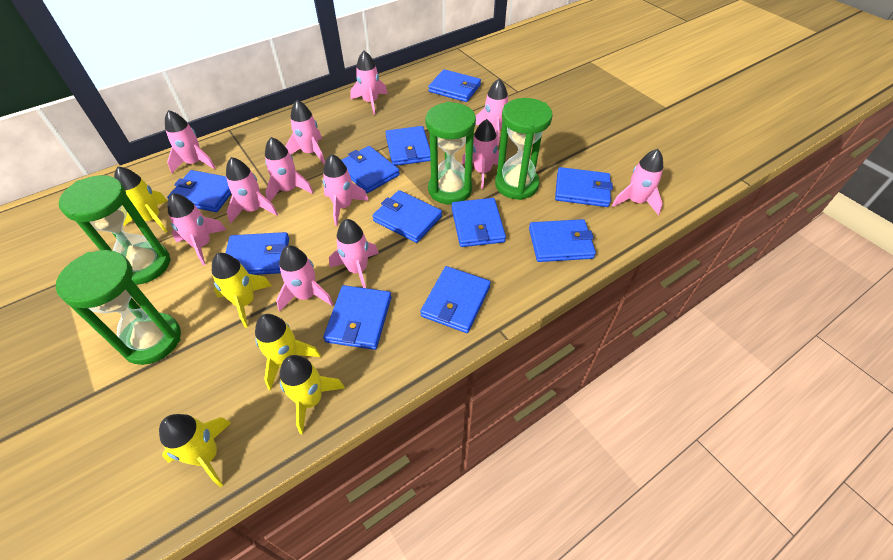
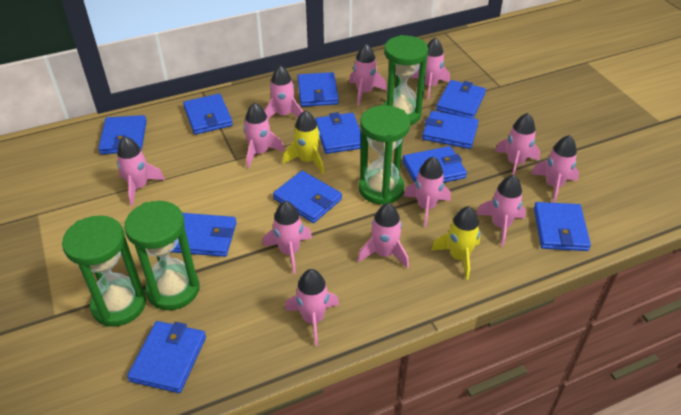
yellow rocket: [114,166,167,232] [159,414,231,488] [212,253,272,328] [255,314,321,390] [279,355,345,434] = 5 -> [283,110,324,174] [431,206,480,280] = 2

